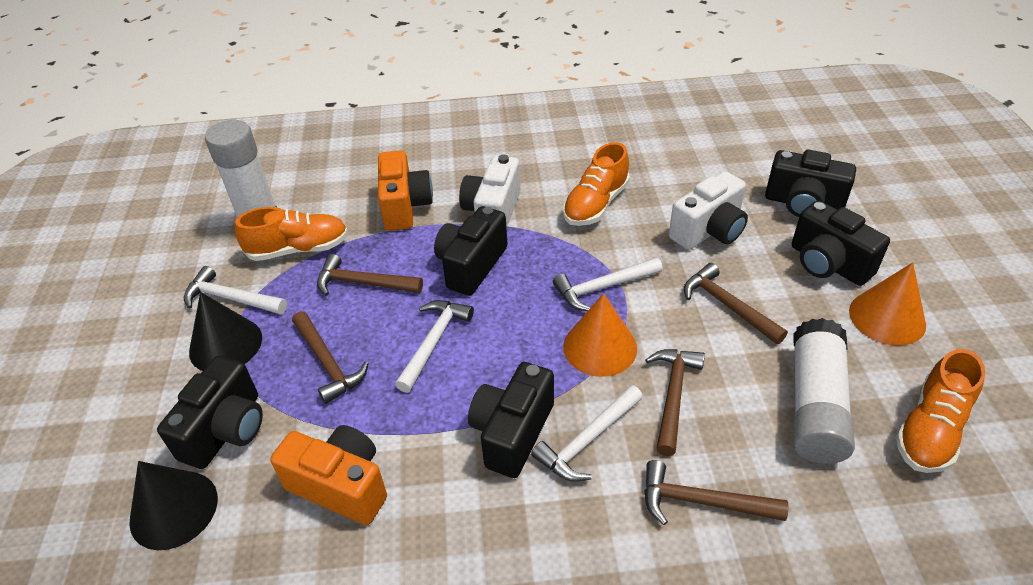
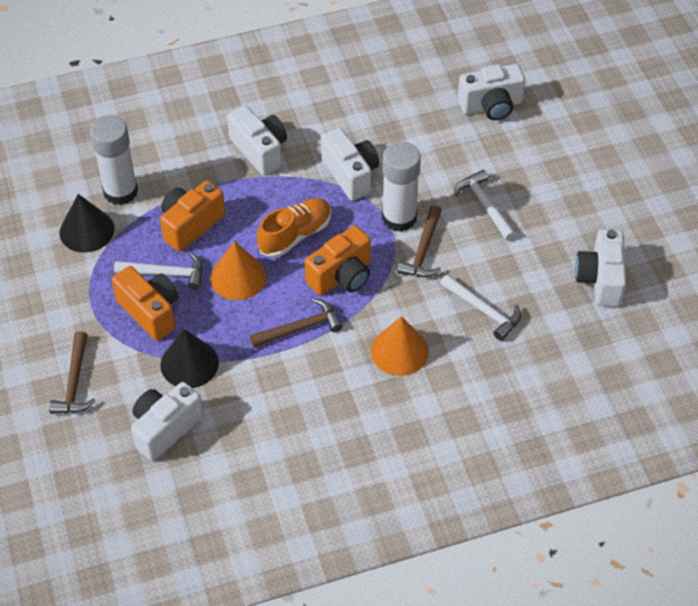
black camera: [157,356,263,469] [434,206,508,296] [468,362,554,478] [765,150,856,217] [792,200,890,286] = 5 -> none = 0
brown hammer: [292,311,369,404] [317,254,423,296] [644,460,788,525] [645,349,705,456] [684,263,788,344] = 5 -> [49,331,95,414] [249,298,343,348] [397,205,442,277] = 3
orange camera: [270,425,387,525] [378,150,433,231] = 2 -> [111,266,179,341] [160,180,225,252] [305,226,371,296] = 3
orange shoe: [235,207,348,261] [563,142,630,226] [896,349,985,473] = 3 -> [257,198,331,258] = 1
white camera: [459,154,520,228] [669,171,748,250] = 2 -> [131,382,203,461] [227,105,287,176] [321,128,379,201] [458,64,525,120] [575,229,626,306] = 5
white hammer: [184,266,287,314] [395,300,474,393] [531,385,643,482] [553,257,663,311] = 4 -> [114,252,203,290] [440,274,521,341] [454,170,516,241] = 3

